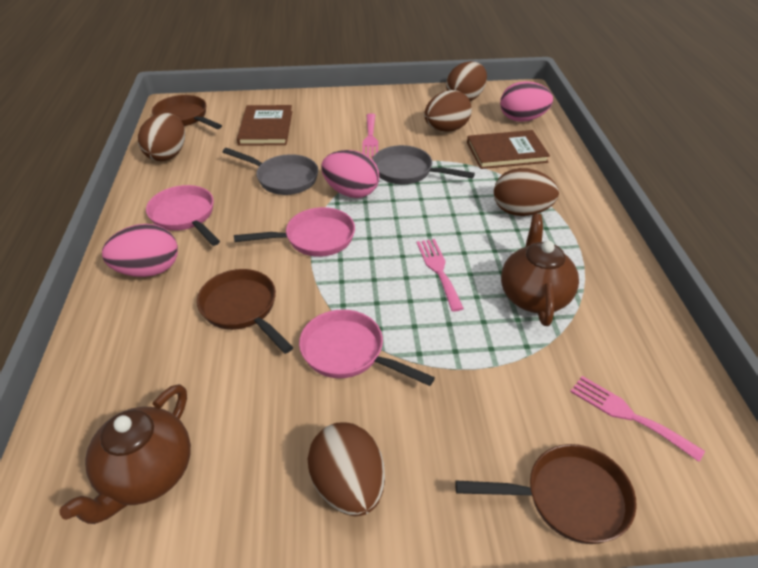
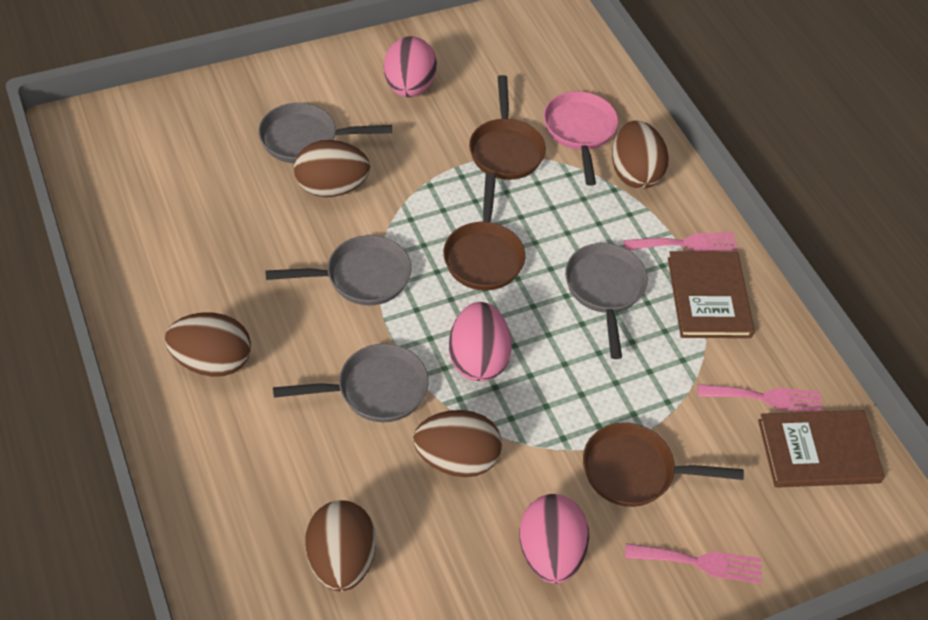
brown teapot: [59,384,191,524] [501,214,579,326] = 2 -> none = 0
grey pan: [223,148,318,195] [372,145,475,184] = 2 -> [258,103,392,163] [265,235,411,305] [273,344,429,422] [565,243,648,359] = 4
pink pan: [146,185,220,246] [234,207,355,257] [299,309,435,386] = 3 -> [544,91,618,186] = 1

